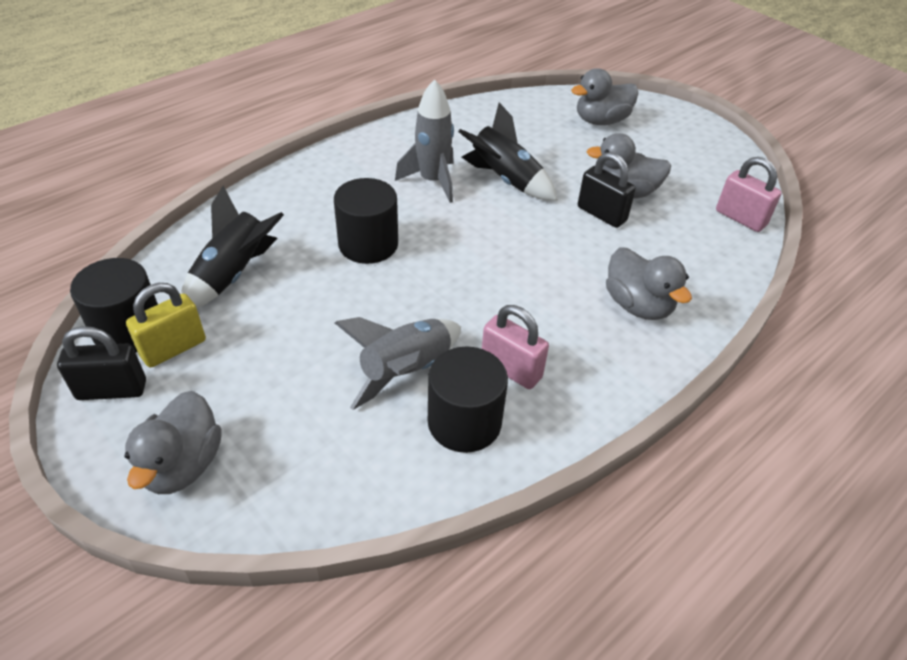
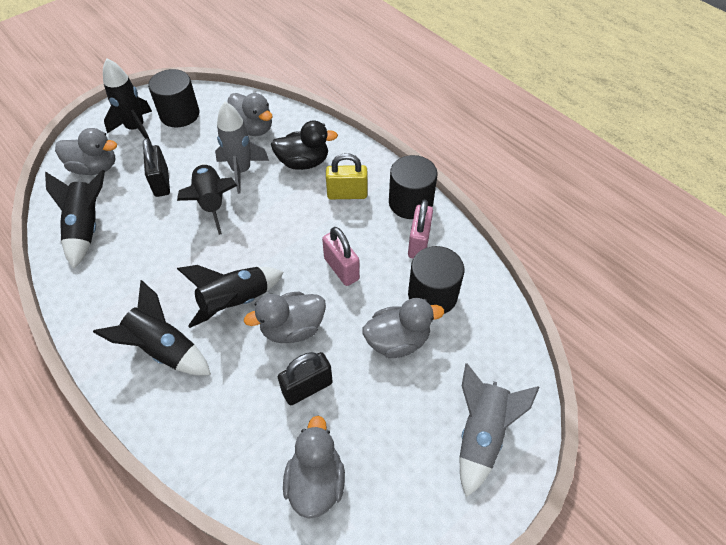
black duck: none = 0 -> [271,120,338,170] = 1
black rocket: [180,186,284,309] [458,103,558,201] = 2 -> [45,170,105,269] [93,280,211,376] [103,58,152,142] [177,163,237,235] [177,265,284,328] = 5
grey duck: [125,391,222,494] [571,68,638,125] [587,133,671,199] [606,247,692,320] = 4 -> [55,128,117,175] [227,93,272,136] [244,292,326,343] [283,416,345,519] [362,298,444,358] = 5

